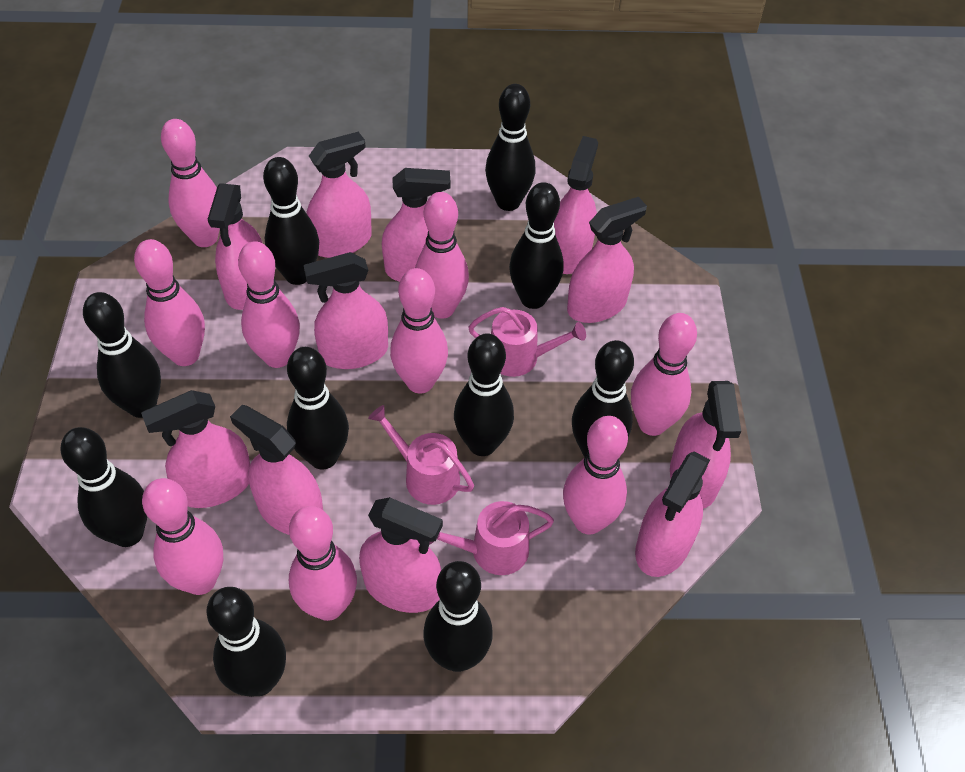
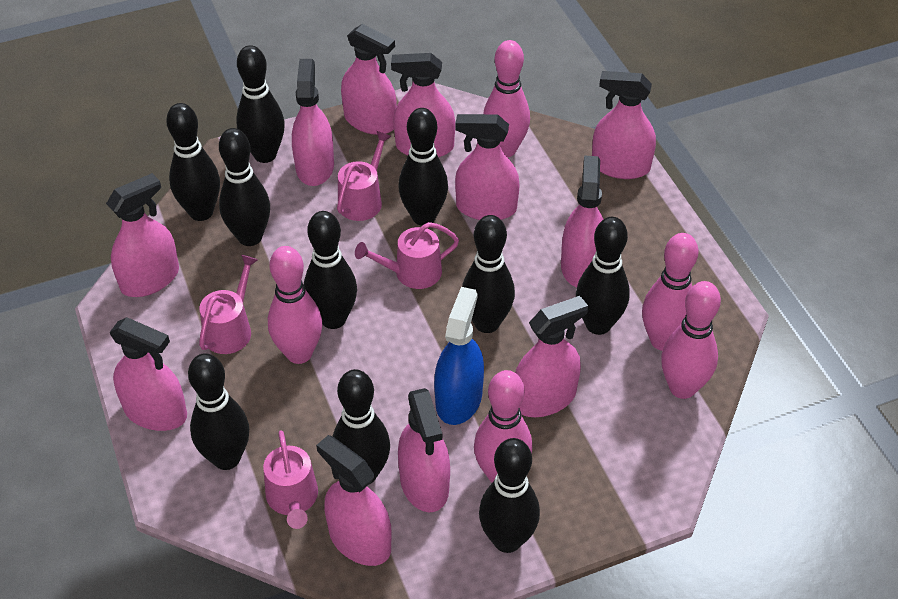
blue spray bottle: none = 0 -> [434,287,484,425] = 1
pink bowling pin: [134,239,205,366] [142,478,223,595] [161,119,220,247] [238,241,300,368] [289,506,357,621] [390,268,448,394] [415,192,469,319] [563,416,628,535] [631,313,697,436] = 9 -> [268,246,322,364] [474,370,532,483] [483,40,530,157] [642,233,698,351] [661,281,721,399] = 5
pink watering can: [368,405,474,505] [429,501,554,575] [468,307,586,377] = 3 -> [199,255,258,354] [263,430,318,529] [337,131,392,221] [355,222,459,289] = 4

